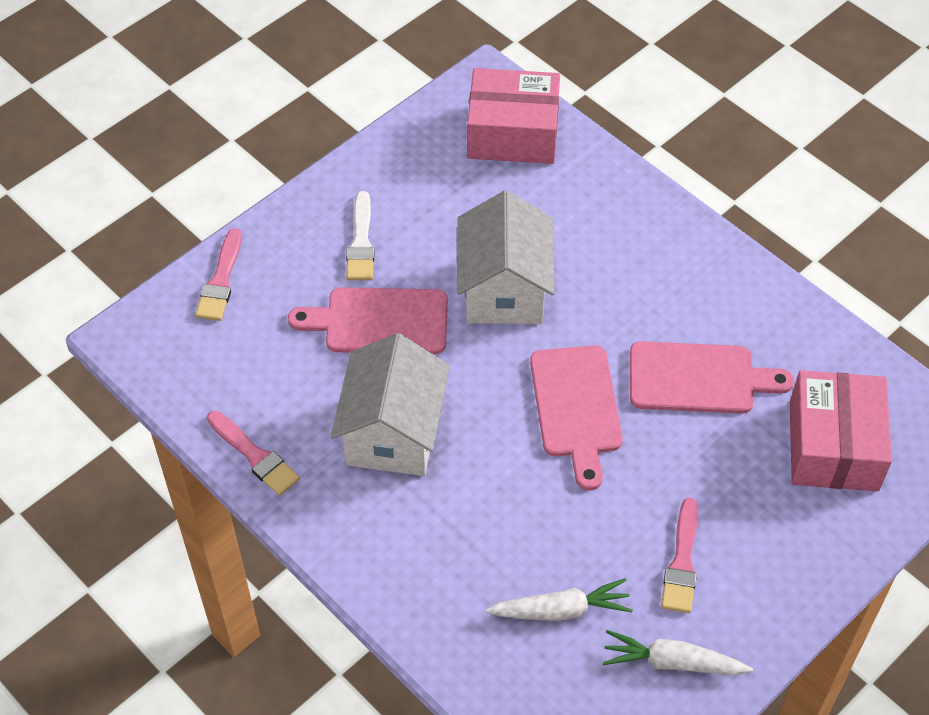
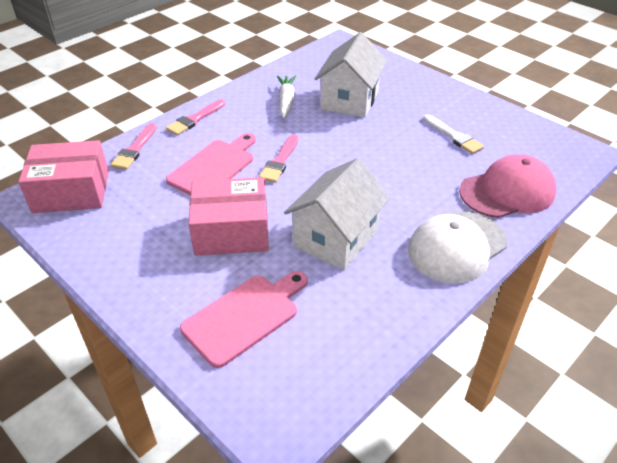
pink cap: none = 0 -> [459,154,556,218] = 1
pink cutting board: [288,287,448,354] [530,345,623,491] [630,341,794,414] = 3 -> [166,133,256,195] [180,271,308,368] = 2
white cap: none = 0 -> [408,211,507,283] = 1
white carrot: [485,578,633,621] [602,630,753,675] = 2 -> [277,76,296,119] = 1

